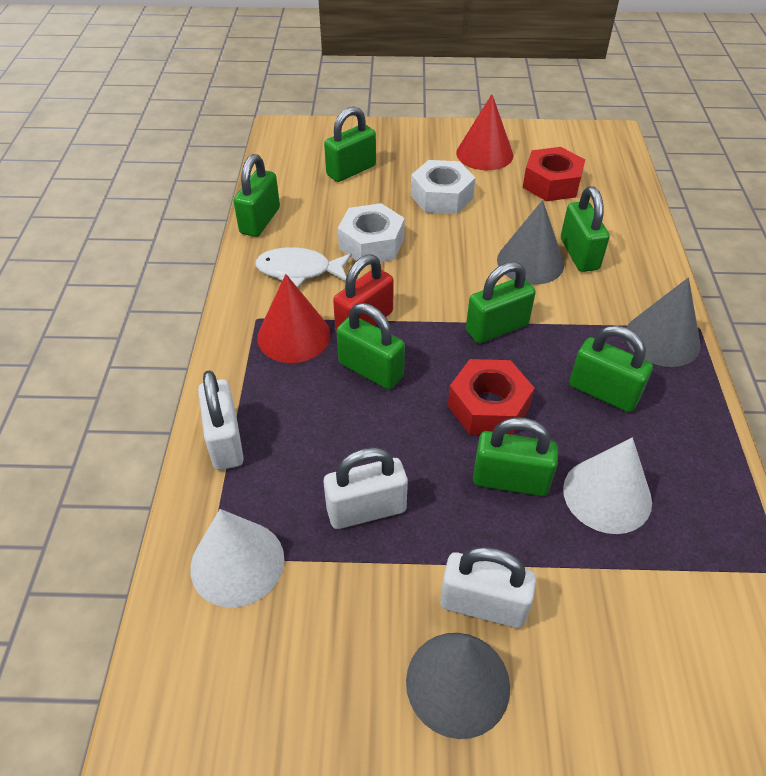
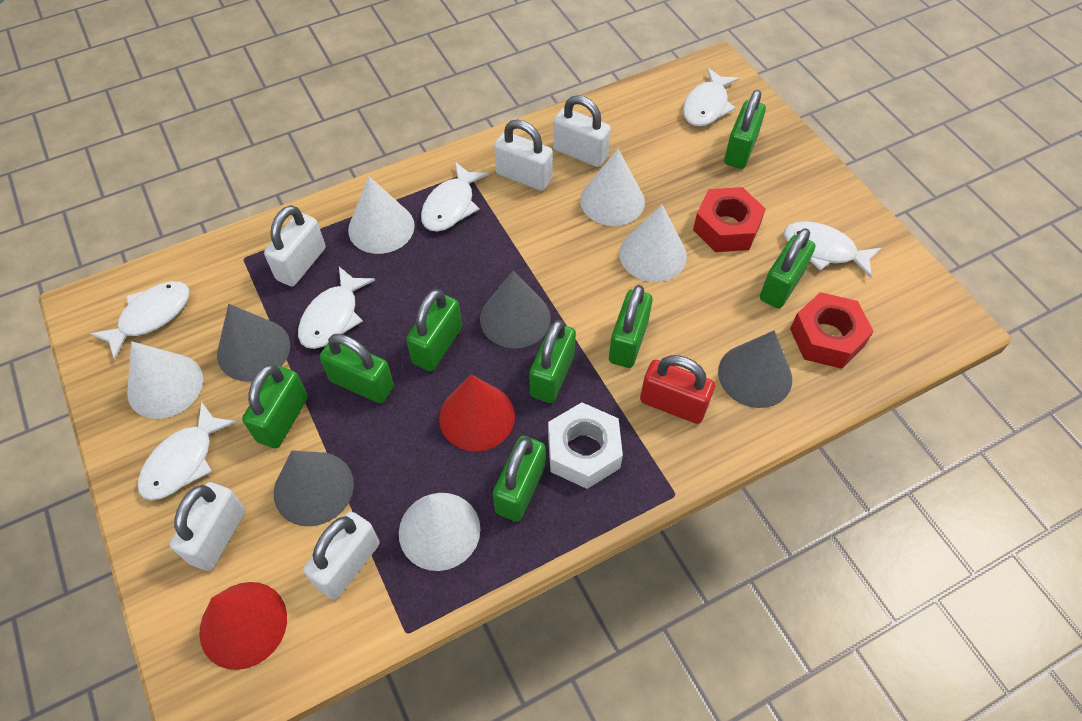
green padlock: [233,154,280,237] [324,107,376,182] [336,303,405,390] [466,262,536,343] [473,417,558,496] [561,186,610,272] [569,326,653,412] = 7 -> [242,364,308,448] [320,334,394,403] [406,289,462,371] [493,436,545,522] [530,320,576,403] [609,285,653,368] [724,90,766,169] [760,228,815,309] = 8
grey cone: [406,633,510,739] [497,200,564,285] [626,277,701,367] = 3 -> [217,304,290,381] [274,450,354,526] [480,271,551,349] [718,331,792,408] = 4
white cone: [190,509,284,608] [563,437,652,534] = 2 -> [127,342,203,419] [348,176,415,254] [399,493,480,571] [580,149,645,226] [619,205,687,282] = 5
white fish: [255,247,352,288] = 1 -> [90,281,190,360] [137,401,237,500] [298,267,375,349] [421,162,489,232] [683,68,740,127] [784,221,882,278] = 6
white nut: [338,203,405,262] [411,160,475,214] = 2 -> [548,402,623,489] = 1
white padlock: [198,370,244,470] [324,447,408,529] [440,547,536,628] = 3 -> [170,482,246,571] [264,205,325,286] [303,512,379,600] [494,120,553,191] [553,95,611,167] = 5

